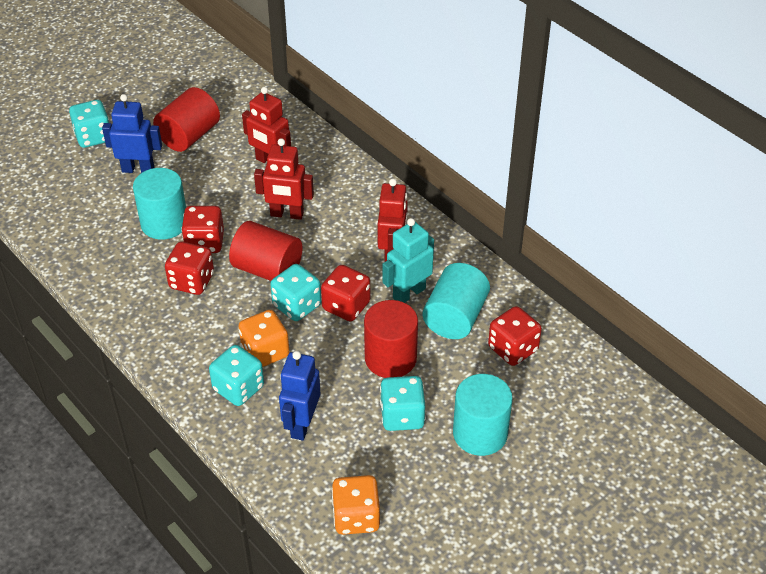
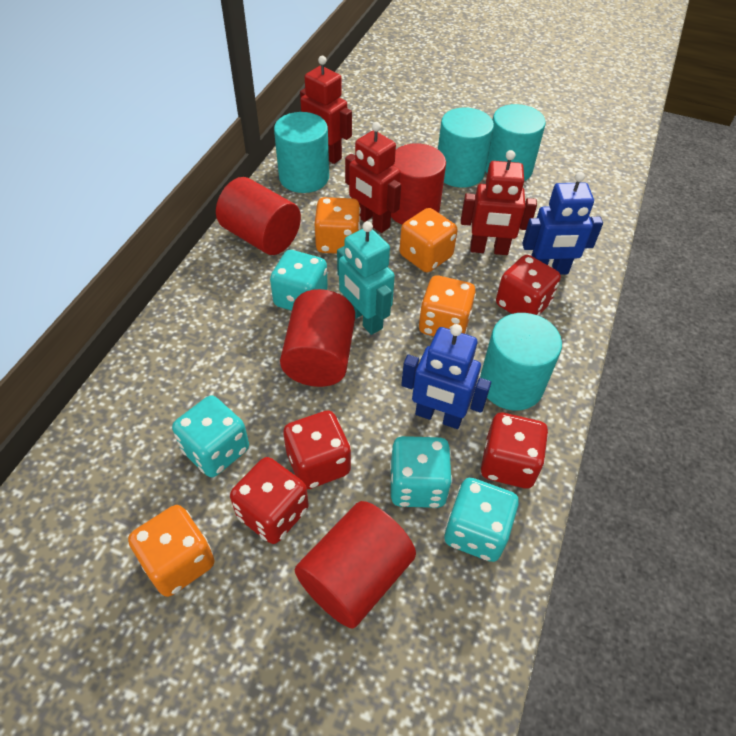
orange dice: [239,310,290,367] [332,475,380,535] = 2 -> [128,505,215,597] [314,197,361,254] [399,208,458,272] [419,275,476,336] = 4
red cylinder: [153,87,220,152] [229,221,303,281] [364,300,418,378] = 3 -> [216,177,301,255] [280,289,355,387] [295,501,416,629] [391,143,446,225] = 4
turquoise cylinder: [133,168,186,240] [423,263,490,339] [453,374,513,456] = 3 -> [274,112,329,193] [438,108,494,188] [480,313,562,411] [485,104,546,181] = 4

